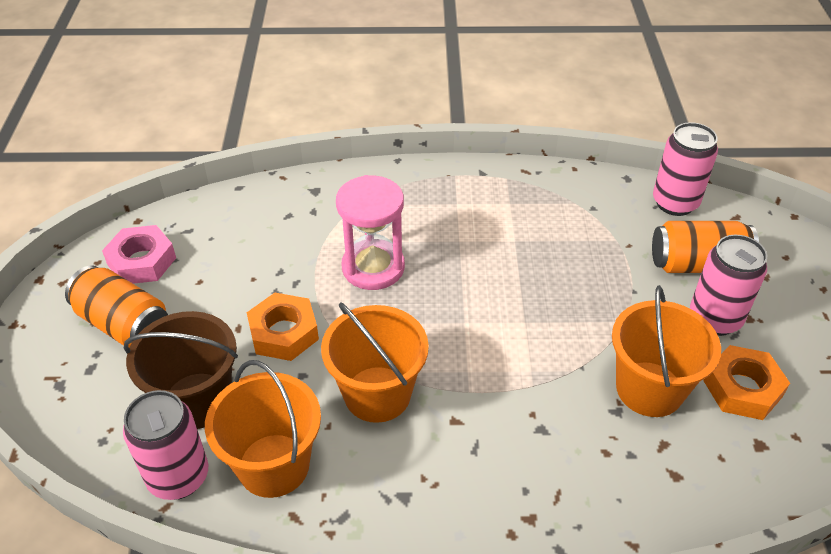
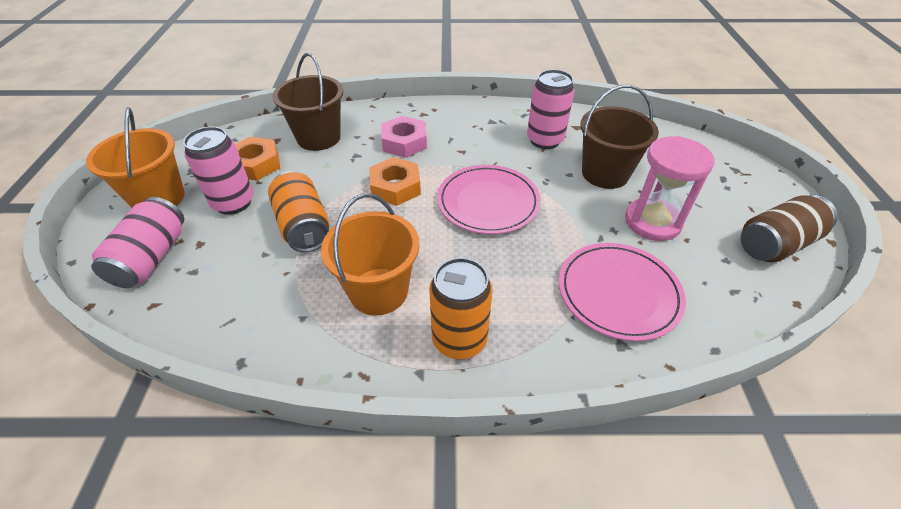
brown bucket: [123,311,238,429] = 1 -> [272,53,343,151] [580,85,659,189] = 2
brown can: none = 0 -> [741,195,838,262] = 1
orange bucket: [205,360,321,498] [321,302,429,423] [612,285,721,417] = 3 -> [86,107,185,208] [321,193,420,316] = 2
pink plate: none = 0 -> [437,165,541,234] [559,243,686,341] = 2

